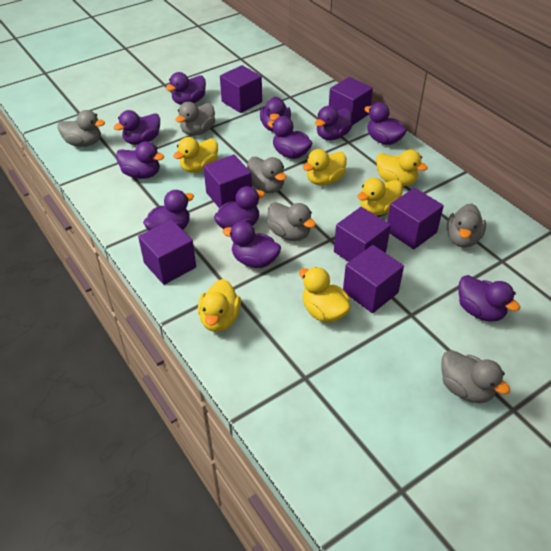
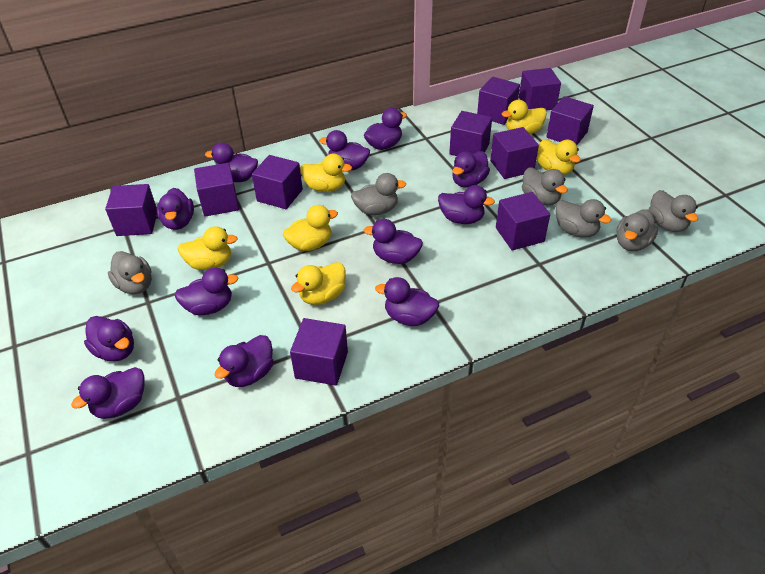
purple cube: [138,220,196,285] [203,154,252,208] [220,65,262,113] [329,77,373,125] [334,207,391,262] [343,245,404,313] [387,188,444,249] = 7 -> [105,184,157,236] [194,163,239,217] [252,155,303,209] [290,318,348,386] [449,111,492,156] [477,77,520,125] [490,127,539,179] [496,192,550,250] [519,68,561,111] [546,96,594,145] = 10
purple duck: [114,110,160,145] [116,141,164,179] [143,190,194,230] [166,72,206,105] [214,186,265,229] [223,221,281,268] [260,97,291,132] [268,116,313,159] [315,106,352,140] [364,102,407,145] [458,275,520,322] = 11 -> [71,367,145,419] [84,316,134,361] [157,188,194,230] [175,268,238,315] [205,143,258,182] [215,335,274,387] [319,130,370,170] [363,219,423,264] [364,108,407,150] [375,277,439,326] [438,185,495,224] [452,151,490,188] = 12

